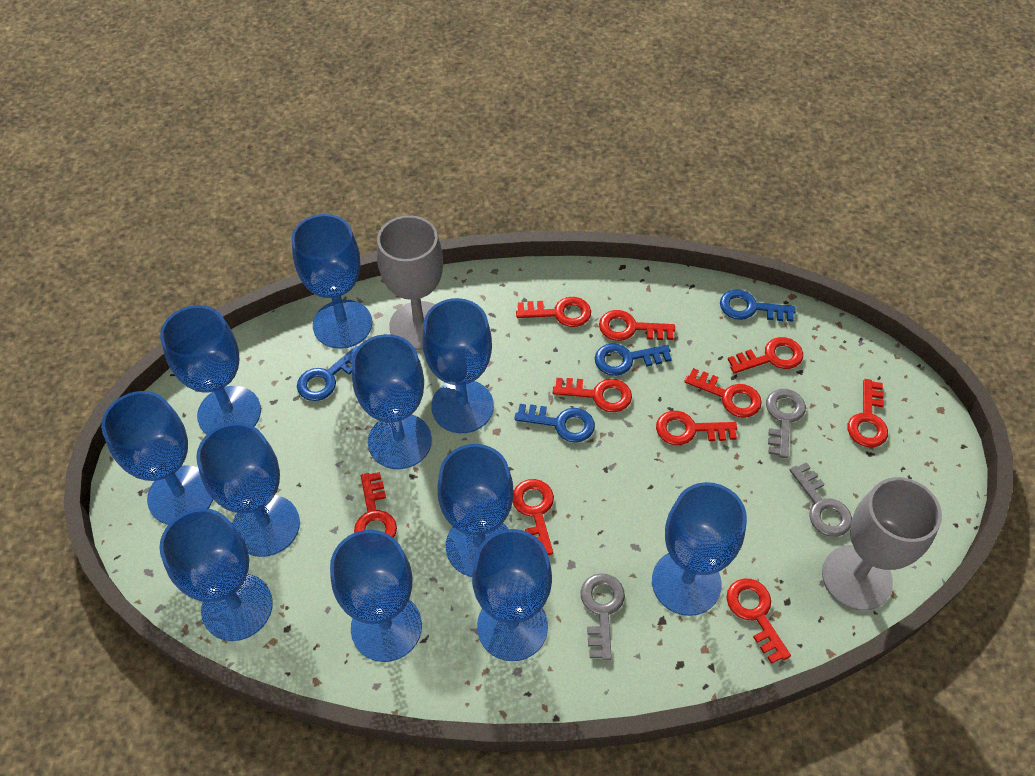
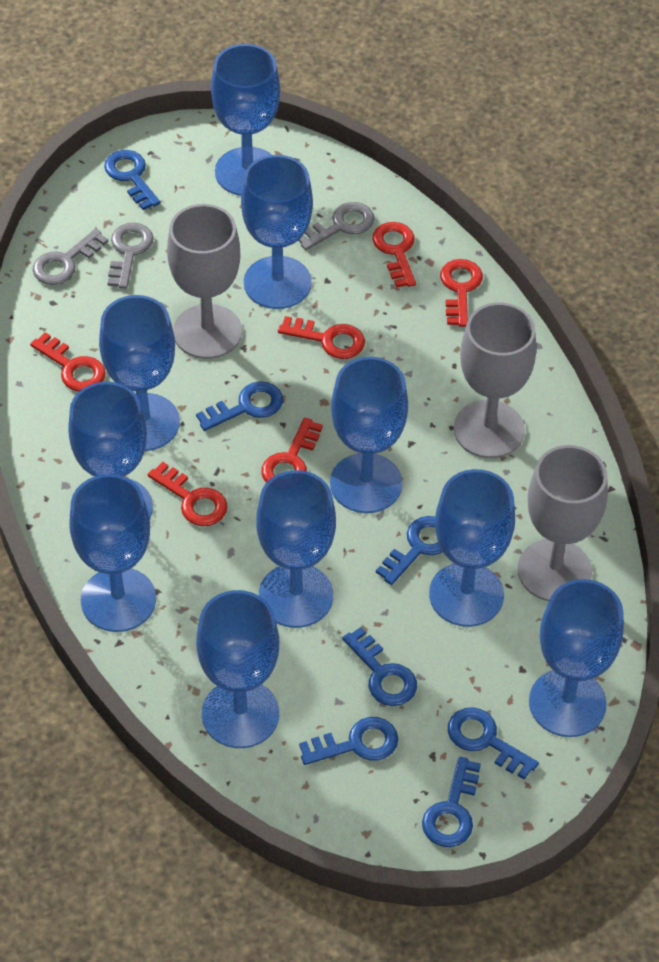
blue goblet: [101,391,213,525] [159,508,273,641] [160,305,261,435] [196,422,300,557] [291,214,372,349] [330,530,422,662] [352,334,432,469] [422,298,494,433] [437,444,514,577] [472,529,552,661] [652,482,747,616] = 11 -> [68,382,153,518] [69,474,156,632] [99,295,180,451] [196,590,279,748] [211,44,280,196] [241,155,313,309] [256,470,336,628] [330,357,408,513] [429,469,515,627] [529,579,624,737] = 10
blue key: [297,346,358,401] [514,404,595,443] [595,343,672,376] [720,289,796,322] = 4 -> [104,150,161,210] [196,381,283,431] [299,717,398,765] [342,627,417,706] [376,516,442,585] [422,757,481,847] [448,707,539,780] = 7
grey goblet: [377,215,443,350] [822,477,942,611] = 2 -> [167,204,242,359] [454,302,536,458] [518,445,608,601] = 3
red key: [354,472,397,538] [513,479,554,555] [516,297,591,327] [553,378,632,412] [599,310,675,341] [656,411,737,445] [684,368,762,418] [727,337,803,374] [727,578,791,664] [848,379,888,447] = 10 -> [30,332,106,392] [148,462,227,526] [261,418,323,483] [278,316,365,359] [372,222,416,288] [440,259,483,327] = 6

